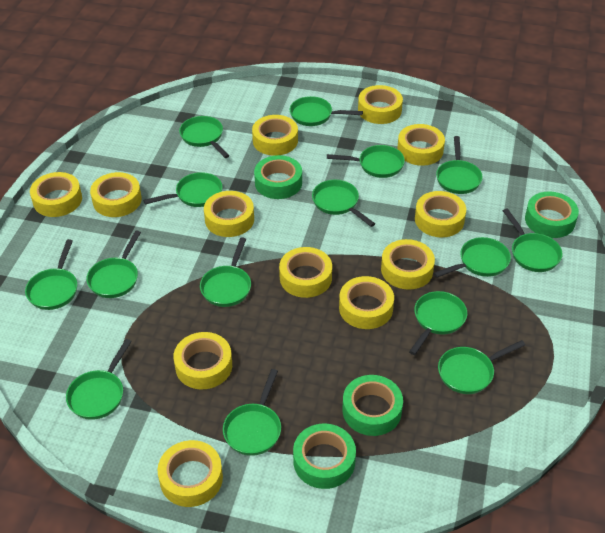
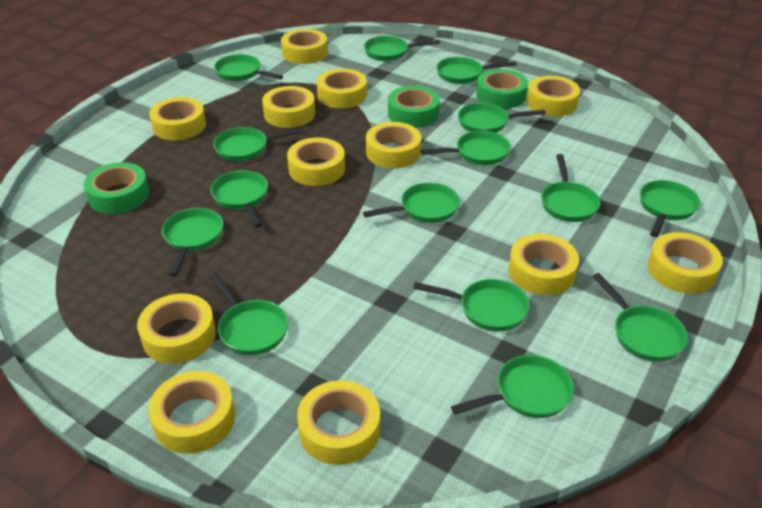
green tape: [254,155,302,199] [293,424,356,489] [343,375,403,436] [525,191,579,238] = 4 -> [84,162,149,214] [388,86,440,128] [476,69,528,109] = 3

